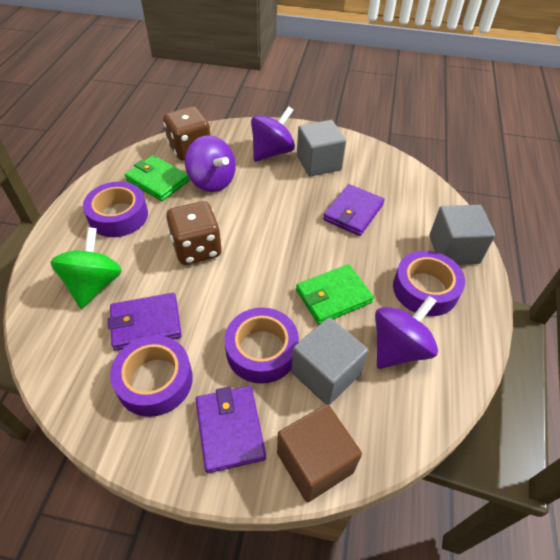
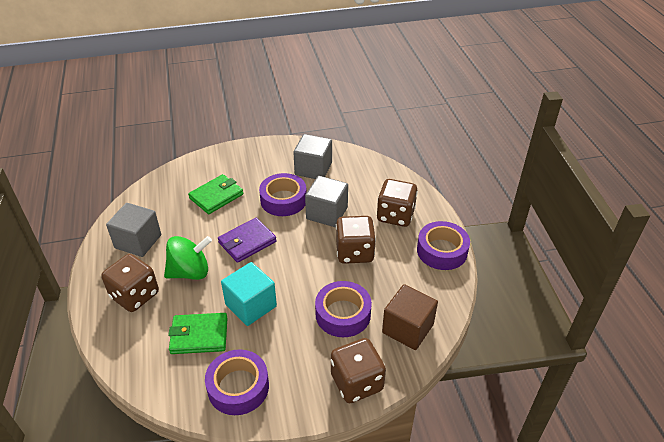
brown dice: [163,106,210,161] [166,201,222,265] = 2 -> [101,254,159,312] [331,338,386,403] [336,216,376,264] [377,179,418,227] = 4
purple spinning top: [185,135,236,192] [251,106,295,162] [375,296,438,369] = 3 -> none = 0
purple wallet: [108,293,182,351] [195,386,266,473] [323,184,385,236] = 3 -> [218,218,277,263] = 1
turquoise cube: none = 0 -> [221,262,277,326] = 1

